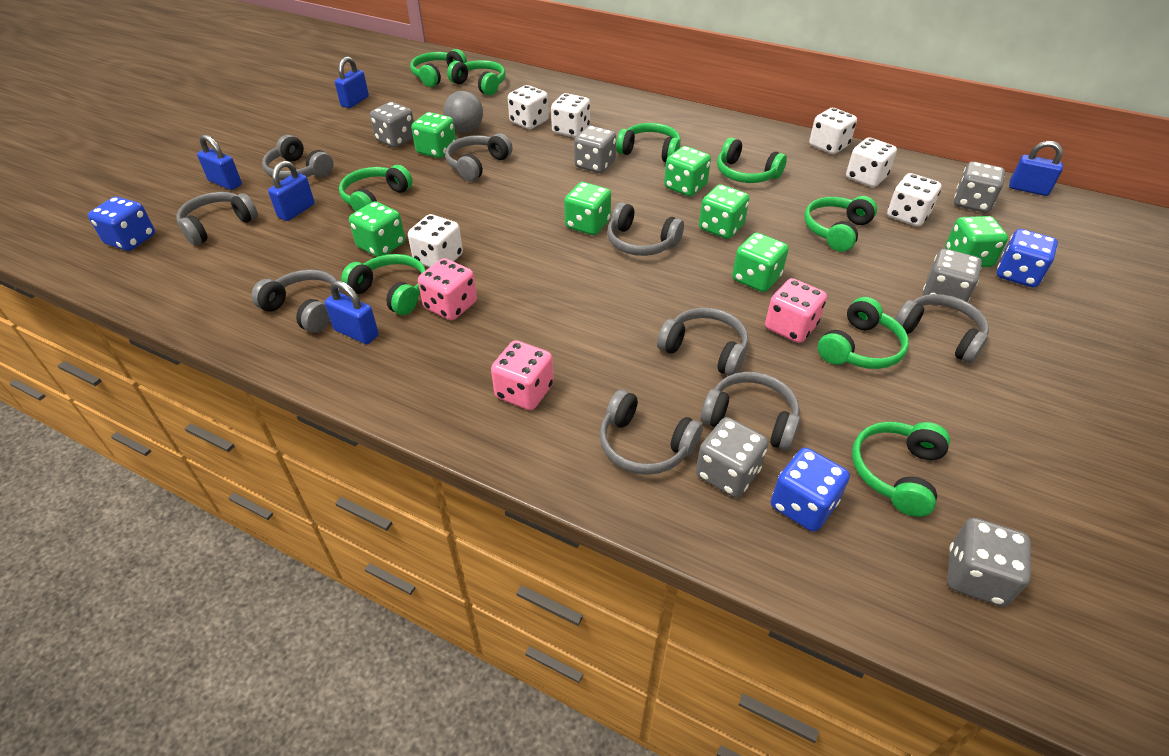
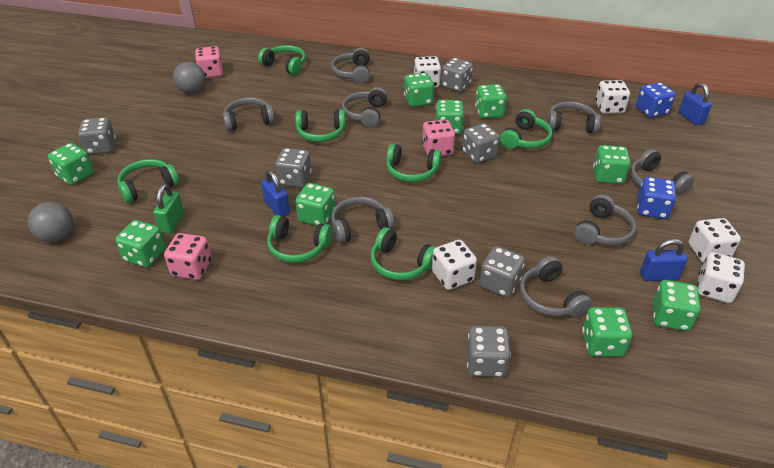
blue dice: [88,197,155,251] [771,447,850,532] [997,229,1058,287] = 3 -> [636,82,675,118] [637,177,676,219] = 2
blue padlock: [197,134,242,190] [268,161,315,221] [325,280,379,344] [335,57,369,108] [1009,141,1063,196] = 5 -> [261,170,290,216] [640,239,688,281] [679,83,712,126] = 3
green dice: [349,201,405,257] [411,112,456,158] [564,182,611,235] [664,146,711,196] [699,184,750,239] [732,233,789,292] [945,216,1008,267] = 7 -> [48,143,94,185] [115,220,166,268] [295,183,335,226] [404,73,434,107] [435,100,464,135] [475,84,507,119] [582,307,632,357] [593,145,631,184] [652,280,701,331] = 9
green headphones: [339,165,413,212] [341,254,426,315] [410,49,467,87] [447,60,505,96] [616,123,681,162] [717,138,787,183] [804,196,877,252] [818,297,909,369] [852,422,950,517] = 9 -> [117,159,179,203] [258,45,306,75] [267,215,332,263] [295,110,346,142] [371,227,436,280] [386,144,442,182] [500,109,552,149] = 7
green padlock: none = 0 -> [153,184,184,234] = 1
grey ball: [443,91,483,133] = 1 -> [28,202,73,242] [173,62,205,93] = 2
grey headphones: [176,192,258,245] [251,269,342,333] [262,135,333,180] [445,133,513,182] [599,389,703,475] [607,202,684,256] [657,307,748,376] [700,372,800,451] [895,294,989,364] = 9 -> [223,97,275,131] [331,48,370,84] [331,197,394,243] [342,87,388,128] [520,256,592,318] [548,101,601,134] [574,194,636,246] [630,149,694,194] = 8
white dice: [408,214,463,267] [508,85,549,129] [551,93,590,137] [809,108,857,154] [846,138,897,187] [887,173,941,227] = 6 -> [414,56,441,88] [432,240,477,290] [595,80,630,114] [688,218,741,263] [697,252,745,303] = 5

